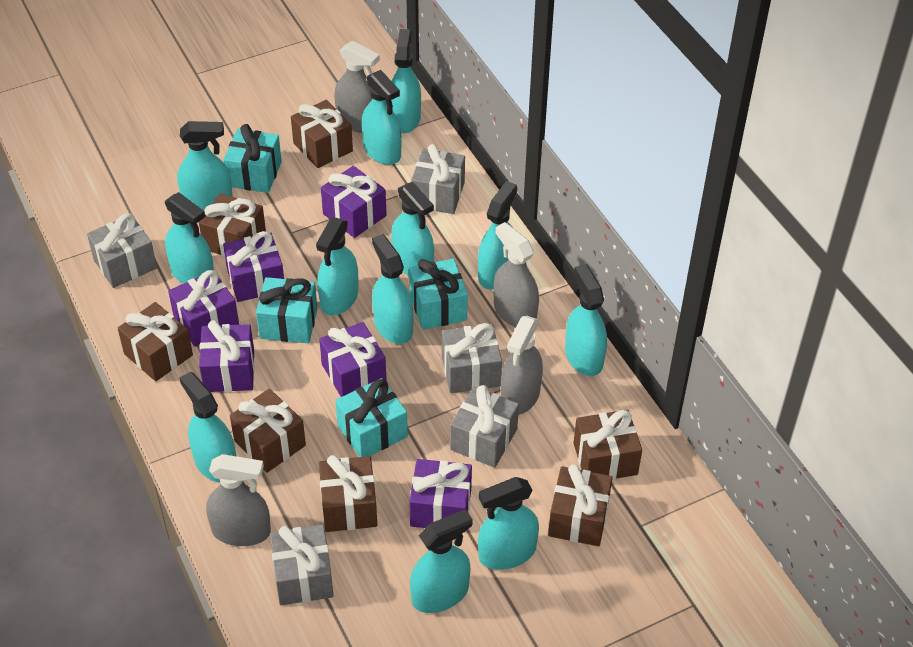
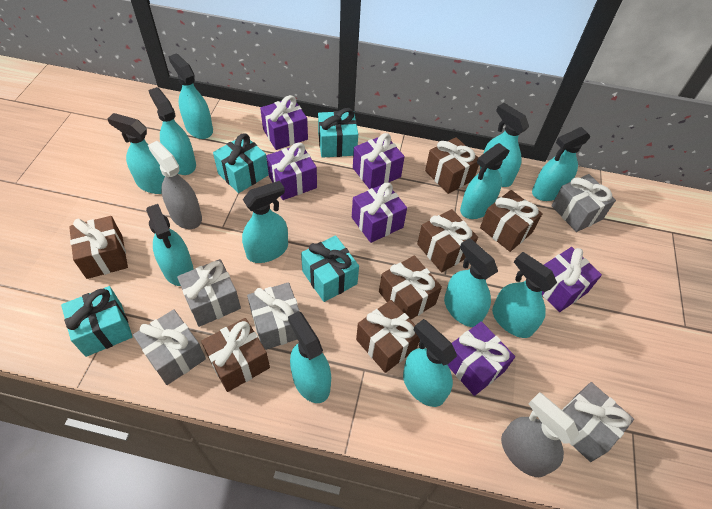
grey spray bottle: [206,454,271,546] [334,41,380,133] [493,222,539,327] [501,316,543,415] = 4 -> [148,141,202,229] [501,392,579,477] = 2

